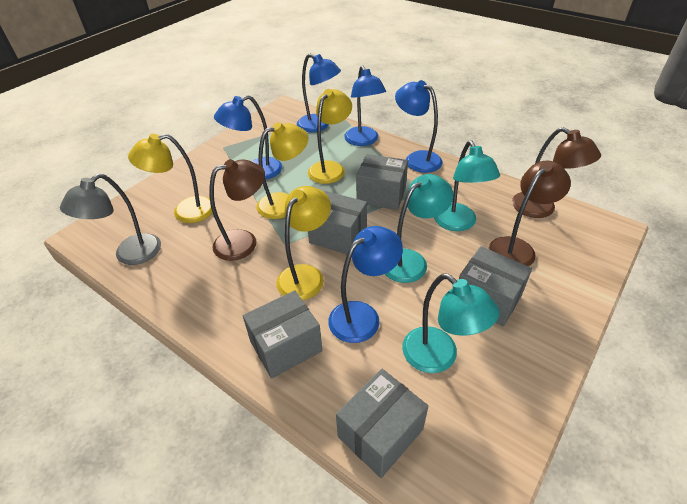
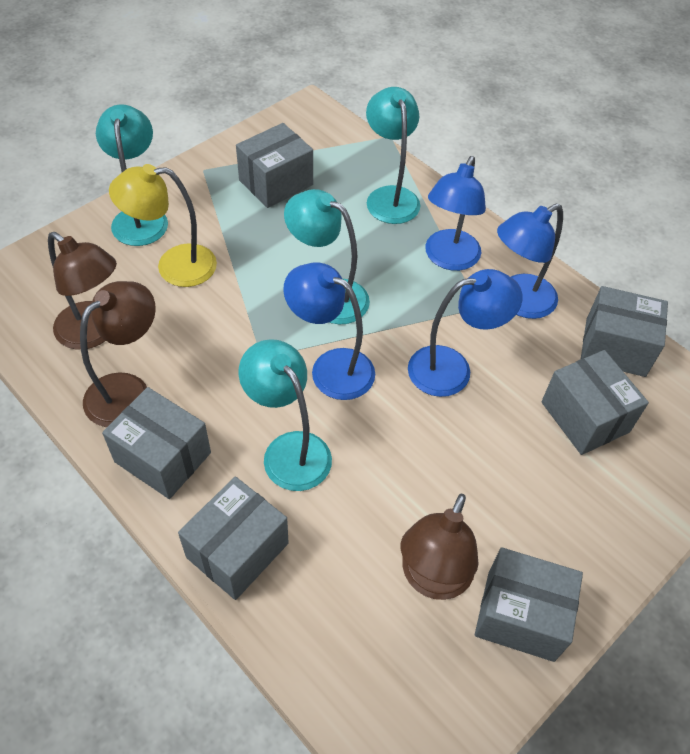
blue lamp: [214,95,282,179] [297,54,341,132] [328,226,403,343] [344,65,386,146] [395,80,443,173] = 5 -> [283,262,375,400] [408,269,523,397] [425,156,486,271] [497,203,563,319] = 4
grey box: [243,290,323,378] [308,191,367,254] [336,369,428,478] [356,154,408,210] [459,246,532,327] = 5 -> [102,387,211,499] [178,476,289,600] [236,123,313,208] [475,547,583,662] [541,350,649,455] [581,286,668,377] = 6
grey lamp: [60,174,161,265] = 1 -> none = 0
turquoise lamp: [385,174,453,283] [402,273,499,373] [434,140,500,231] = 3 -> [96,104,168,246] [239,339,332,491] [284,189,370,324] [366,87,421,224] = 4
yellow lamp: [128,134,213,223] [257,122,308,219] [276,186,331,300] [308,89,352,184] = 4 -> [109,164,217,287] = 1

